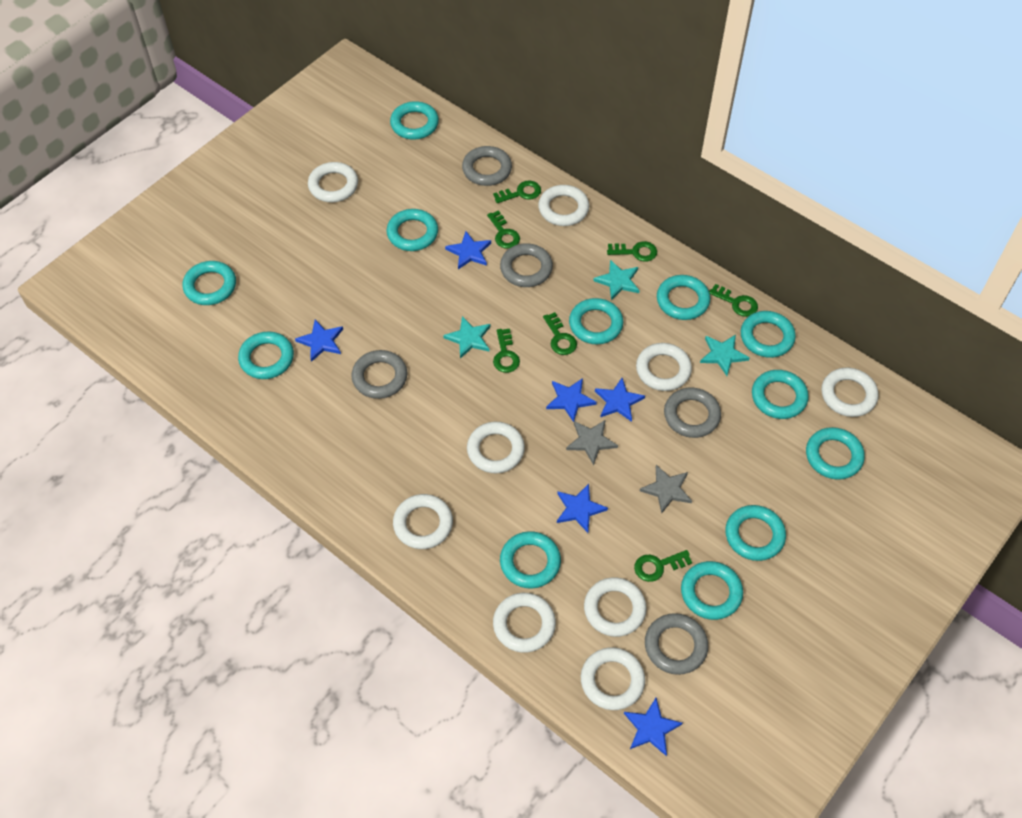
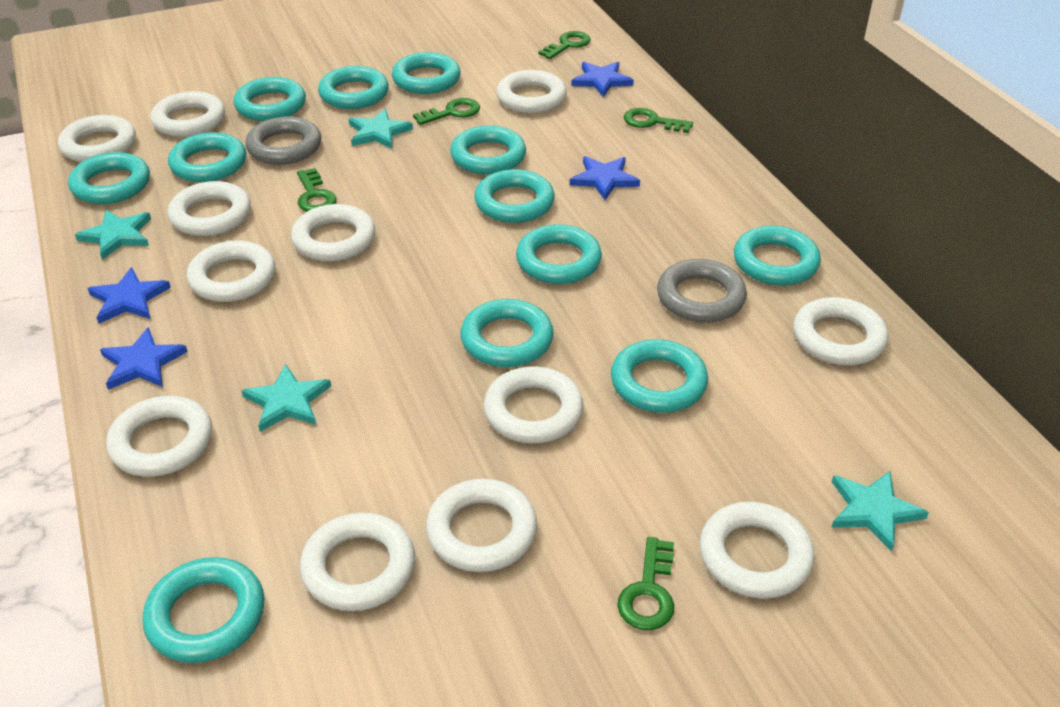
blue star: [295,319,343,362] [445,231,491,269] [546,378,597,422] [557,484,608,533] [595,378,645,422] [624,698,682,756] = 6 -> [87,267,171,324] [100,327,188,390] [570,156,640,200] [571,62,634,97] = 4
green key: [487,210,520,249] [493,181,541,203] [493,329,520,373] [543,312,577,355] [607,241,657,262] [634,550,692,582] [709,284,758,317] = 7 -> [297,168,337,212] [413,98,480,125] [538,31,591,59] [617,537,674,630] [624,108,693,133] = 5
grey ring: [352,350,408,399] [462,146,512,186] [500,243,553,287] [645,613,708,675] [664,388,721,438] = 5 -> [245,116,321,165] [657,259,747,323] = 2
grey star: [566,420,618,465] [640,465,692,514] = 2 -> none = 0
turquoise star: [443,316,491,359] [593,260,640,300] [700,335,750,376] = 3 -> [75,210,151,260] [242,364,331,432] [349,109,413,149] [831,471,929,552] = 4
white ring: [308,162,358,202] [393,494,453,549] [467,422,525,473] [493,593,556,653] [538,185,589,226] [581,647,645,710] [584,577,647,637] [636,343,692,391] [822,368,878,417] = 9 -> [58,115,136,162] [106,396,212,477] [151,91,225,137] [168,181,251,236] [187,240,276,302] [291,204,375,261] [300,513,415,611] [426,479,537,572] [484,366,583,443] [496,70,567,113] [700,502,814,599] [793,297,888,365] = 12

